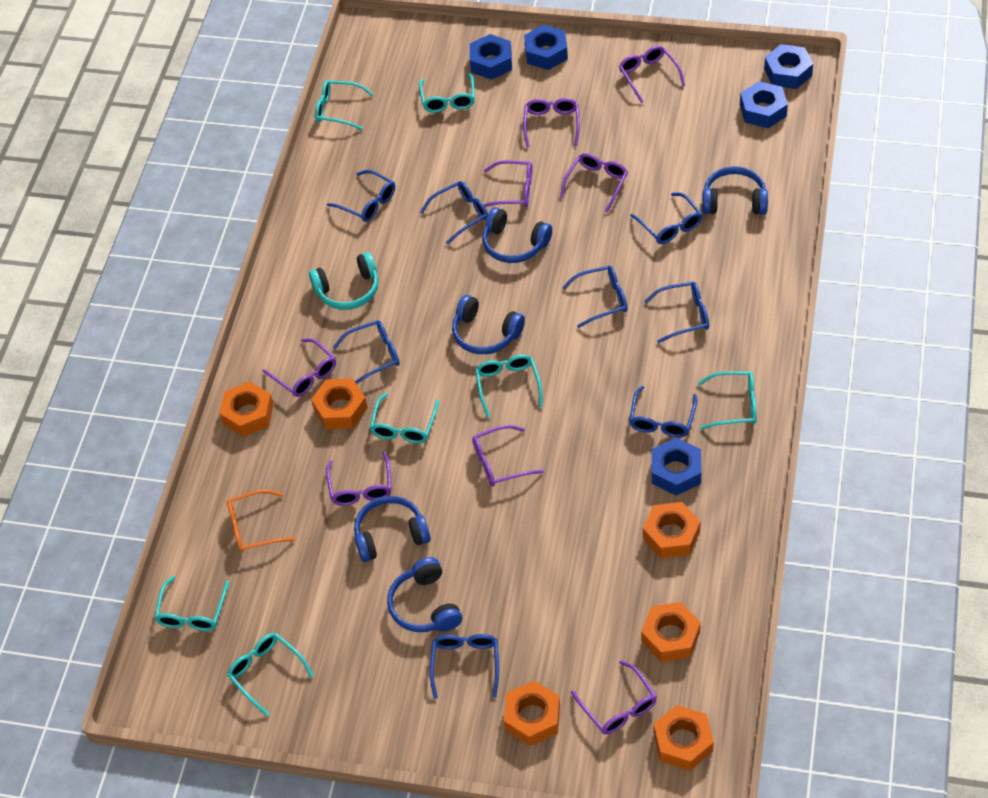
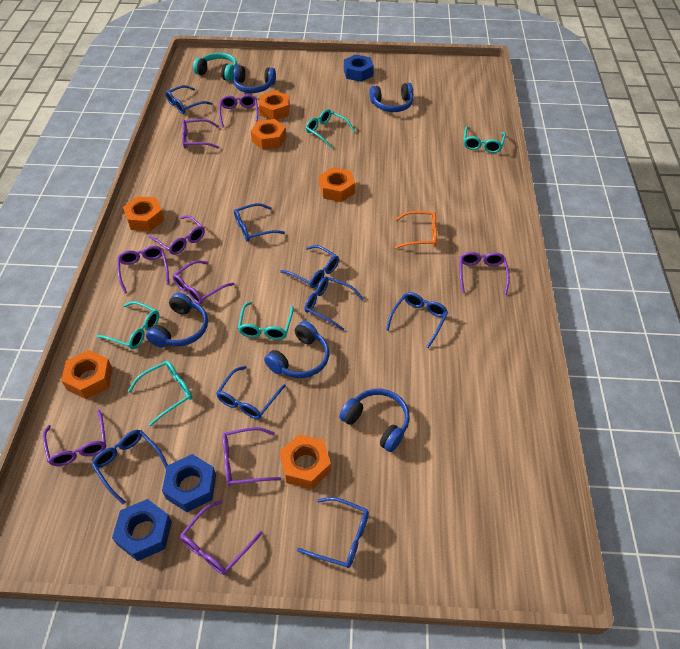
blue nut: [470,34,512,80] [524,25,568,70] [652,438,702,496] [740,81,788,128] [764,44,813,89] = 5 -> [112,499,172,561] [162,454,216,512] [344,54,374,82] = 3
purple glasses: [263,338,336,397] [326,452,392,506] [472,425,544,486] [484,160,532,207] [523,98,580,148] [560,153,628,213] [571,660,657,735] [619,46,685,103] = 8 -> [43,409,106,466] [117,246,169,294] [149,215,205,255] [172,260,235,304] [180,500,262,575] [182,119,220,149] [219,94,258,128] [222,427,281,486] [460,252,510,295] = 9
turquoise glasses: [154,576,229,631] [227,633,314,717] [315,80,374,130] [370,393,439,443] [419,73,475,113] [475,354,543,418] [698,371,757,429] = 7 -> [97,301,159,349] [128,361,192,426] [238,302,294,340] [306,109,355,148] [464,127,506,153] = 5

